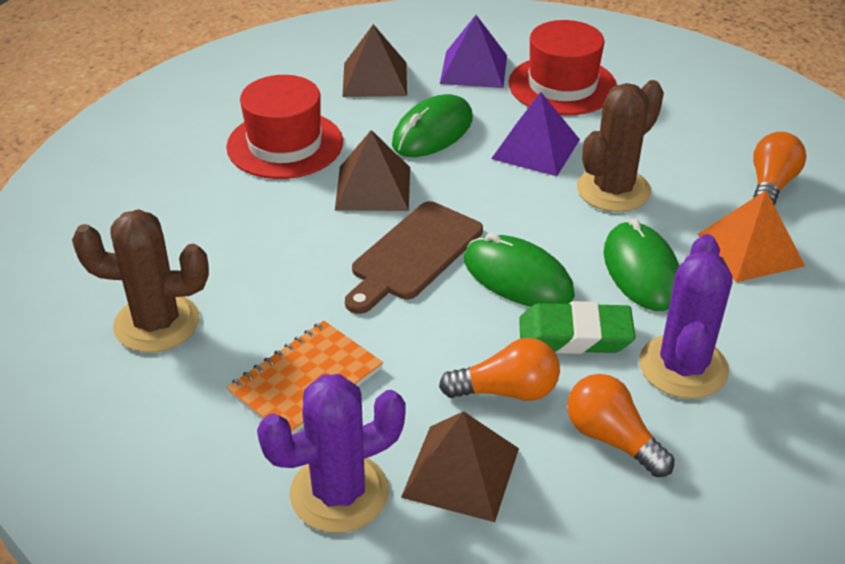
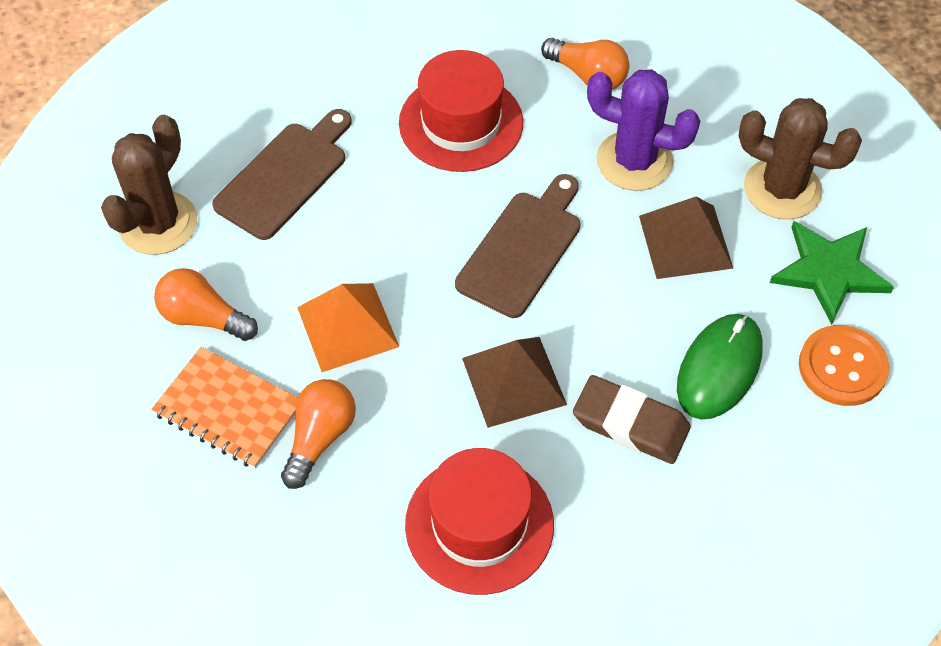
brown cutting board: [345,201,483,314] = 1 -> [212,109,352,240] [455,174,581,318] = 2
brown eraser: none = 0 -> [573,375,691,464] = 1
brown pyramid: [335,130,410,211] [342,24,407,97] [401,411,519,522] = 3 -> [462,337,567,428] [639,197,734,279] = 2
green eraser: [519,301,636,354] = 1 -> none = 0
green mouse: [392,94,473,157] [464,233,575,307] [604,218,679,311] = 3 -> [677,314,763,420] = 1
green star: none = 0 -> [770,221,894,325] = 1
orange button: none = 0 -> [799,325,889,406] = 1
purple cactus: [257,374,406,533] [639,234,733,399] = 2 -> [587,69,700,191] = 1
purple pyramid: [440,15,507,88] [491,92,580,176] = 2 -> none = 0

